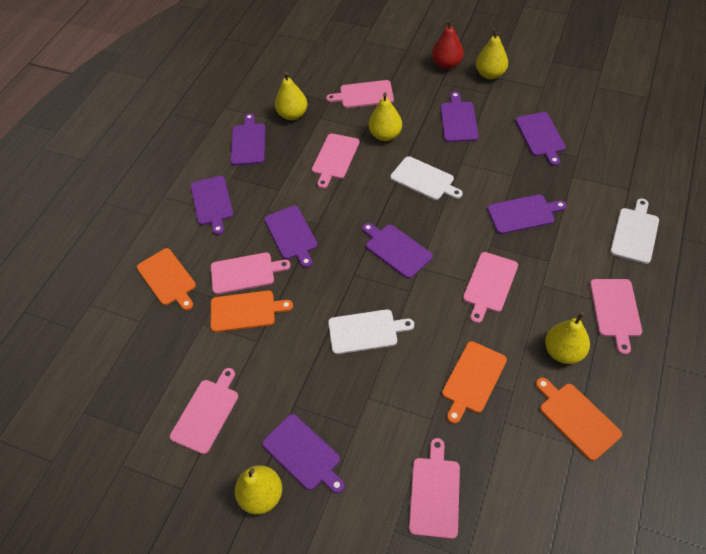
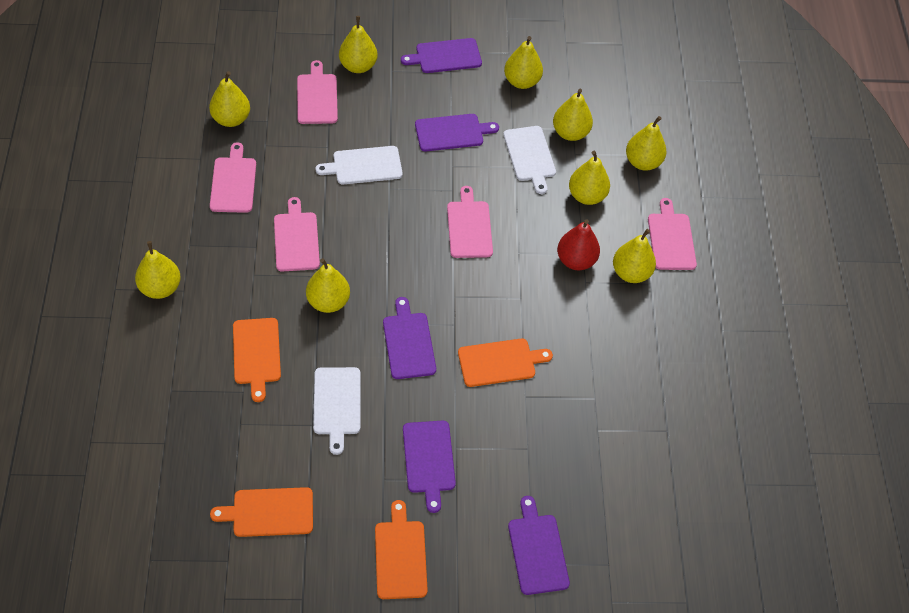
pink cutting board: [170,368,238,454] [211,252,291,294] [312,134,360,189] [326,80,394,108] [409,438,460,539] [463,252,518,323] [590,279,642,355] = 7 -> [210,142,256,213] [274,197,320,272] [297,60,338,124] [447,186,493,258] [648,198,697,270] = 5
purple cutting board: [190,176,233,235] [230,113,266,165] [262,414,345,494] [264,206,318,268] [362,223,433,279] [440,92,479,142] [487,194,567,234] [516,112,566,166] = 8 -> [383,297,436,379] [401,38,482,73] [403,421,456,513] [415,114,499,151] [508,496,570,595] = 5
yellow pear: [235,465,282,514] [275,72,307,120] [369,92,402,141] [476,28,508,79] [545,312,590,364] = 5 -> [135,241,181,299] [209,71,250,127] [306,258,350,313] [339,16,378,73] [504,36,543,89] [553,89,593,141] [569,151,610,205] [613,229,656,283] [626,116,667,170] = 9

